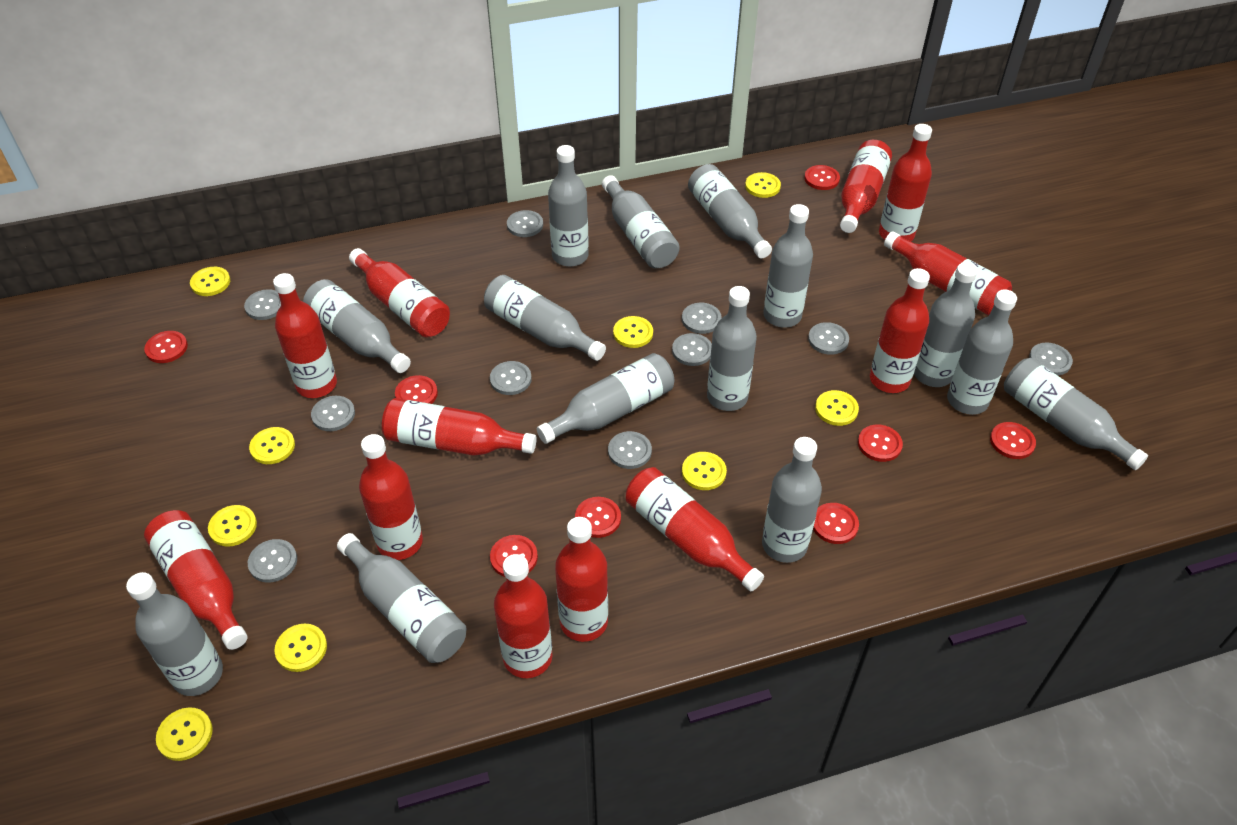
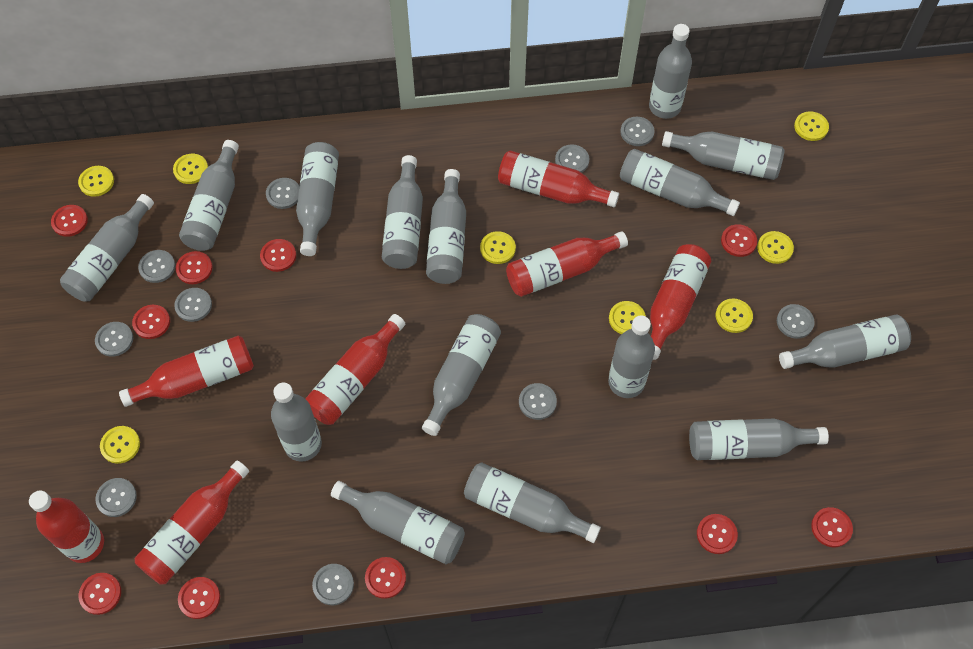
grey bottle: [126,572,223,696] [303,279,411,373] [337,533,467,663] [484,275,606,361] [537,353,674,444] [548,145,589,267] [602,175,680,269] [688,164,772,258] [707,286,757,411] [762,437,822,563] [763,204,813,328] [914,263,977,387] [947,289,1017,415] [1004,358,1148,470] = 14 -> [60,194,154,302] [179,140,239,251] [271,383,322,462] [296,142,339,256] [331,481,465,564] [382,155,423,269] [422,314,501,436] [426,169,466,284] [464,462,601,543] [608,316,655,398] [620,149,740,216] [649,24,692,119] [662,131,784,180] [689,418,829,460] [779,314,911,369] = 15
red bottle: [144,510,248,650] [273,273,337,398] [349,248,450,337] [359,434,423,560] [382,398,537,456] [494,554,552,678] [555,517,608,642] [626,467,764,591] [840,140,892,233] [870,268,930,393] [879,124,932,242] [884,231,1012,316] = 12 -> [29,491,104,563] [119,336,254,407] [135,460,249,585] [305,314,405,425] [498,151,619,207] [506,231,628,297] [650,244,711,360] = 7
red button: [144,331,188,363] [395,375,438,404] [490,535,538,577] [575,497,621,538] [804,165,840,190] [813,503,859,544] [858,425,903,462] [990,422,1036,459] = 8 -> [51,205,88,237] [79,573,121,615] [132,305,170,339] [176,251,213,284] [178,577,220,619] [260,239,296,272] [365,557,406,599] [697,514,738,554] [721,224,757,257] [811,507,853,547] = 10
yellow button: [156,707,213,761] [190,267,230,296] [208,505,257,547] [249,427,295,464] [274,624,327,672] [613,316,653,348] [682,452,727,490] [745,172,781,198] [815,390,859,426] = 9 -> [78,166,114,197] [100,426,140,464] [173,154,208,184] [480,231,516,264] [609,301,646,334] [716,298,753,333] [757,231,794,264] [794,111,829,141] = 8

